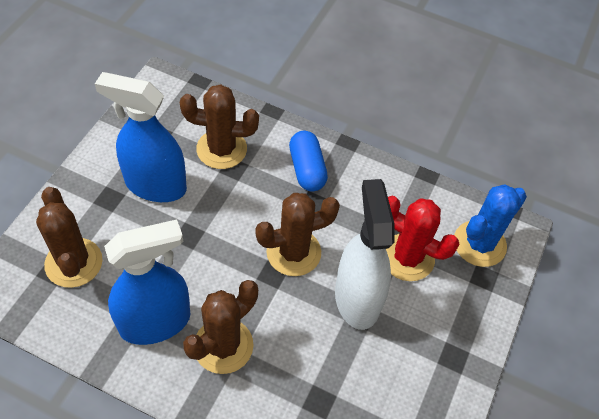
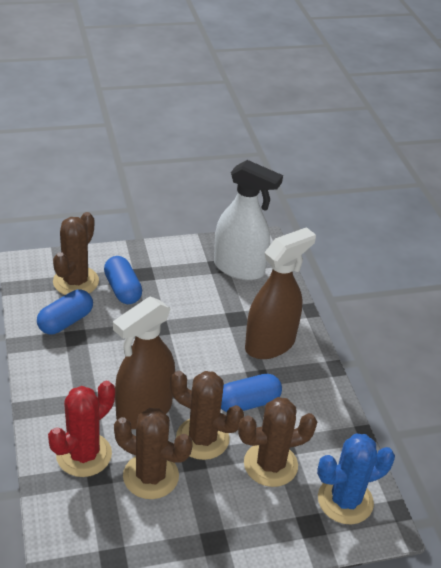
blue capsule: [289,131,328,191] = 1 -> [37,289,93,335] [104,256,142,304] [221,374,282,412] = 3
blue spray bottle: [95,72,187,202] [104,219,190,345] = 2 -> none = 0
brown spray bottle: none = 0 -> [113,296,175,429] [245,227,316,359] = 2

